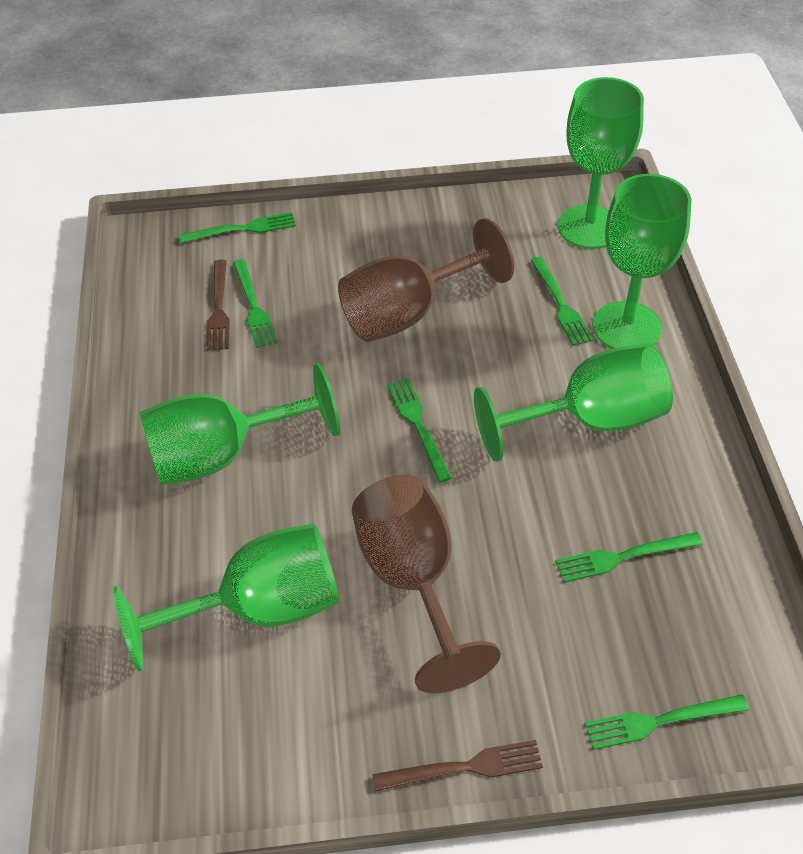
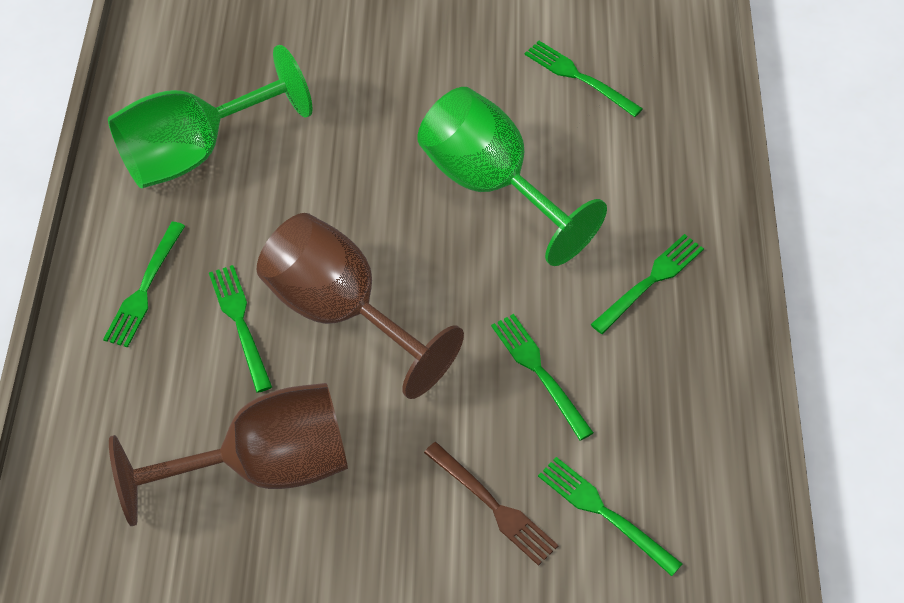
brown fork: [207,259,230,350] [372,740,543,792] = 2 -> [424,442,558,566] = 1
green goblet: [113,523,339,671] [140,363,340,485] [474,343,673,462] [558,77,644,249] [593,174,692,349] = 5 -> [108,45,313,189] [418,87,607,266] = 2

